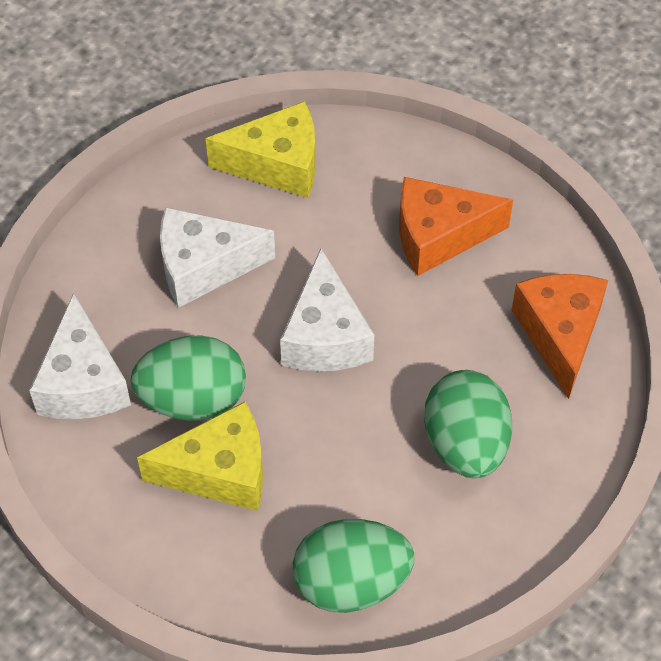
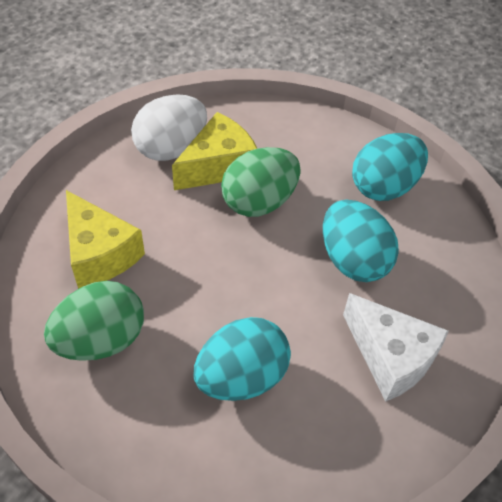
green egg: [130,335,246,421] [293,519,414,613] [424,370,512,478] = 3 -> [44,281,144,361] [221,147,301,217] = 2
orange cheese: [399,177,513,276] [512,274,608,399] = 2 -> none = 0
turquoise egg: none = 0 -> [194,317,291,401] [323,200,399,282] [352,133,428,201] = 3
white cheese: [29,293,131,419] [160,207,275,308] [280,248,374,371] = 3 -> [343,293,449,402] = 1
white egg: none = 0 -> [131,94,207,161] = 1

